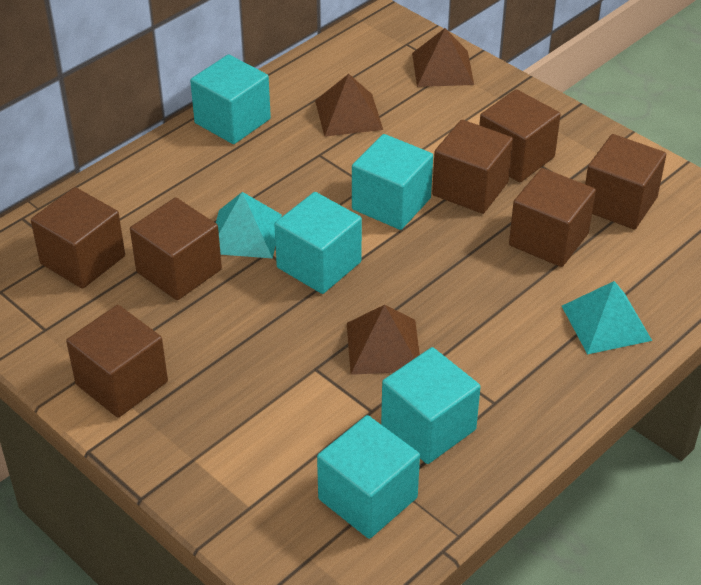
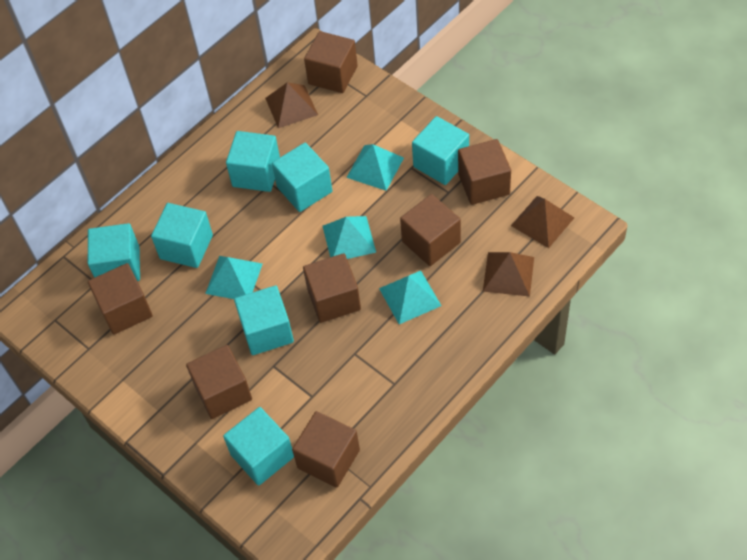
turquoise cube: [190,54,271,144] [274,192,362,294] [317,415,420,539] [352,134,433,230] [381,347,481,464] = 5 -> [88,223,140,281] [151,203,213,268] [223,407,294,486] [226,131,280,192] [234,285,294,355] [272,143,332,212] [412,116,469,185] = 7
turquoise pyramid: [216,192,282,258] [562,281,652,354] = 2 -> [205,256,262,299] [323,216,376,259] [346,144,404,191] [379,271,441,324] = 4

